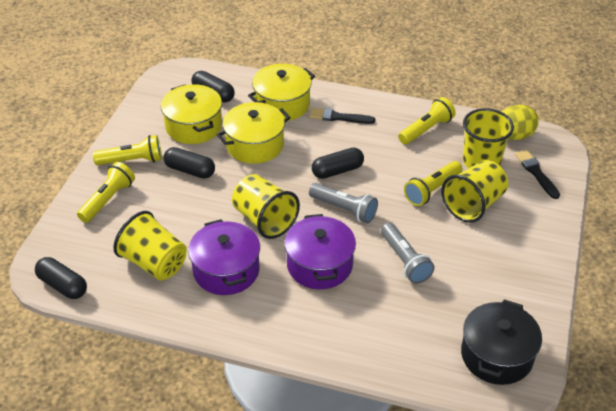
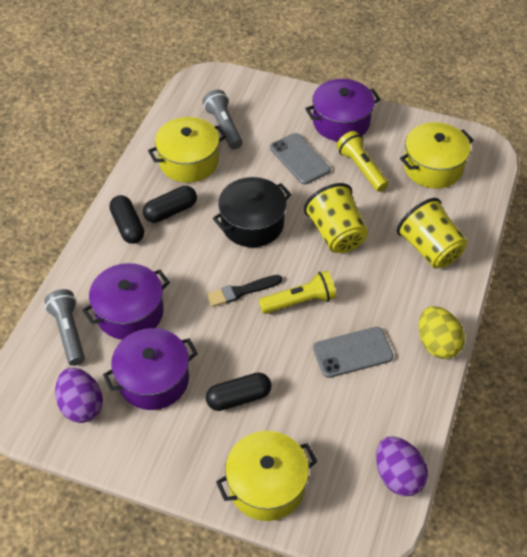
black brush: [309,108,375,124] [515,150,560,199] = 2 -> [207,275,282,307] = 1
black capsule: [35,257,87,299] [163,147,215,178] [192,71,235,102] [312,147,364,179] = 4 -> [109,195,144,244] [143,186,197,223] [206,372,271,411] = 3
grey phone: none = 0 -> [270,133,331,185] [313,327,394,378] = 2
purple egg: none = 0 -> [55,368,103,423] [376,437,428,496] = 2
purple pot: [188,219,260,295] [285,214,356,289] = 2 -> [82,263,170,340] [103,328,198,410] [305,79,381,141] = 3
yellow cup: [113,211,187,281] [232,174,300,239] [441,160,508,223] [463,108,514,168] = 4 -> [304,183,368,253] [397,198,467,268] = 2
yellow flashlight: [77,162,135,223] [93,135,162,165] [398,97,456,145] [404,161,462,206] = 4 -> [259,271,336,314] [336,131,389,192] = 2

